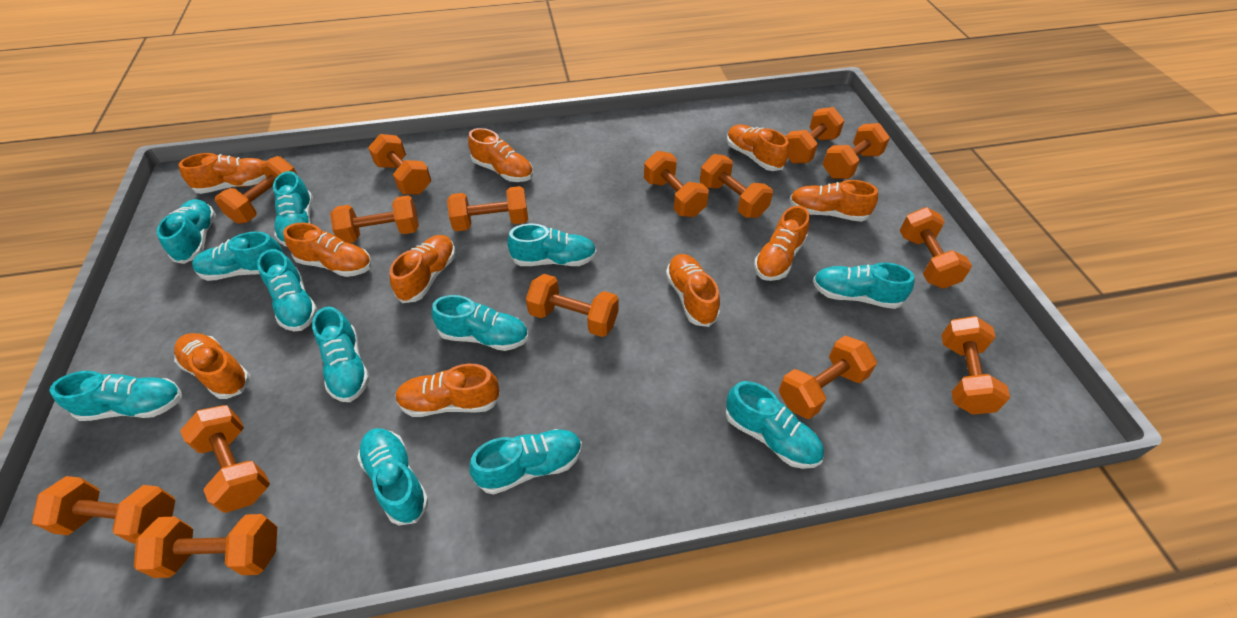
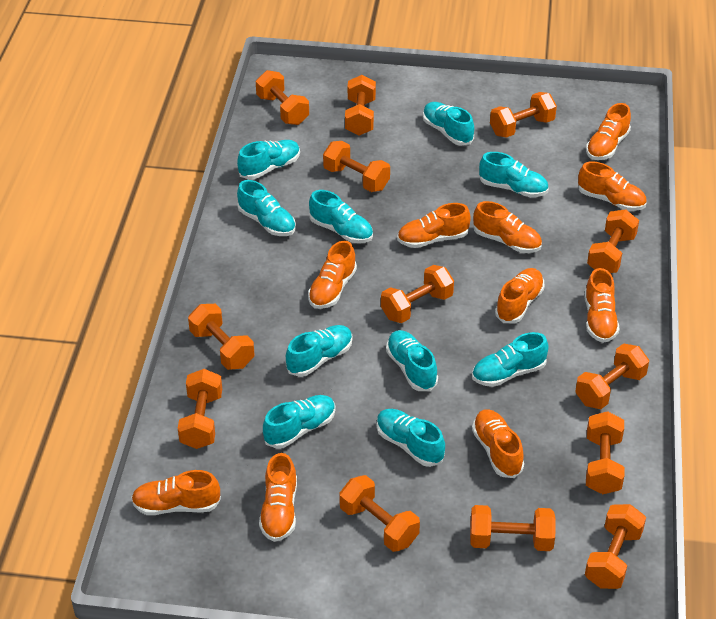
orange dumbbell: [32,476,175,544] [134,514,277,578] [180,405,270,513] [215,156,297,224] [330,195,419,243] [368,134,431,195] [447,186,528,231] [526,274,619,337] [644,151,709,217] [700,154,773,218] [779,336,877,419] [786,107,845,164] [823,123,890,179] [900,207,972,289] [941,316,1010,415] = 15 -> [178,369,222,449] [188,304,255,370] [256,70,309,125] [323,141,390,192] [339,475,420,552] [345,75,376,136] [381,265,454,323] [470,505,556,551] [490,92,557,138] [575,343,649,409] [585,504,646,589] [586,411,624,494] [587,209,639,273] = 13
turquoise shoe: [49,371,182,421] [157,199,216,264] [192,232,283,281] [257,249,318,331] [273,171,313,247] [312,307,370,402] [357,428,429,525] [431,295,529,351] [469,429,582,495] [507,224,597,266] [726,381,824,469] [813,262,915,309] = 12 -> [237,140,300,180] [237,180,296,236] [263,395,336,449] [286,325,353,377] [309,190,373,243] [376,409,445,467] [386,330,438,391] [423,102,474,146] [472,332,549,387] [479,152,549,197] = 10

